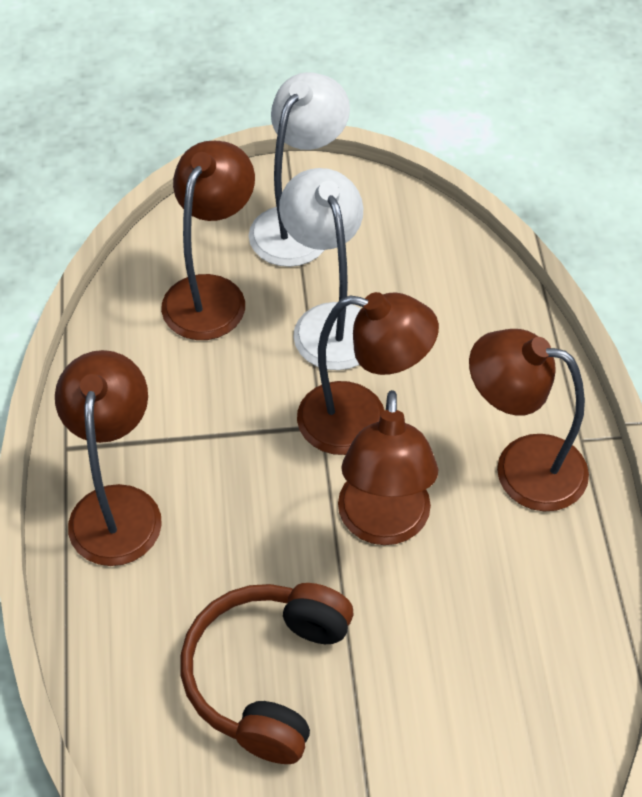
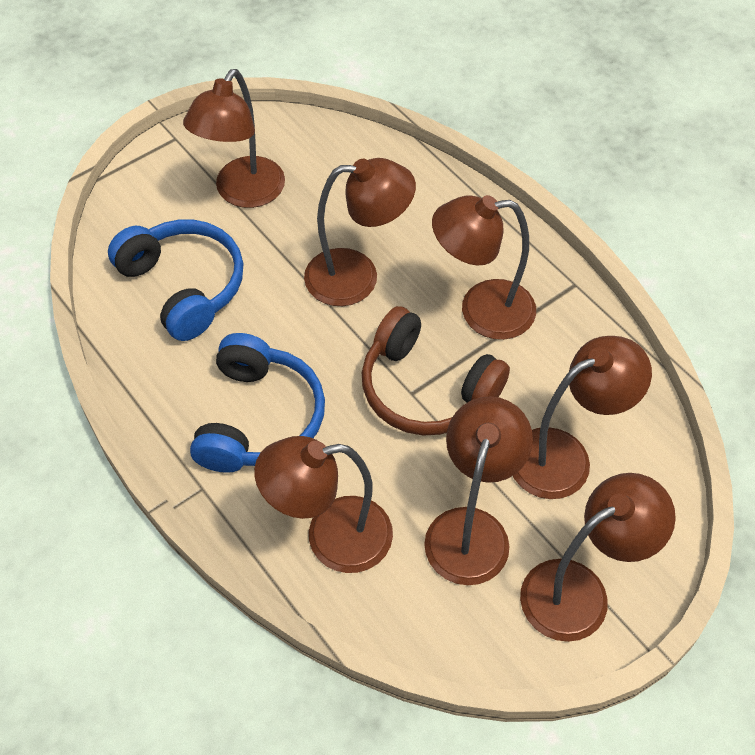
blue headphones: none = 0 -> [108,219,244,341] [190,333,325,473] = 2
brown lamp: [55,350,162,566] [161,141,255,340] [297,292,439,455] [338,390,438,545] [469,329,589,511] = 5 -> [183,69,285,208] [254,436,393,573] [304,158,416,306] [424,396,533,585] [432,195,536,340] [513,336,652,499] [520,473,676,642] = 7
white lamp: [249,72,350,267] [279,168,363,370] = 2 -> none = 0

